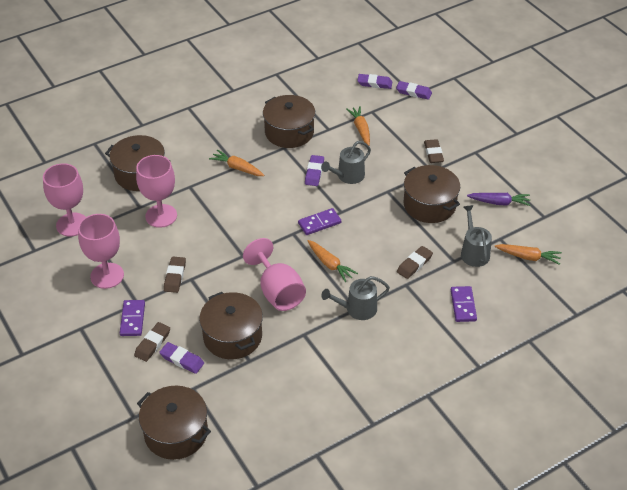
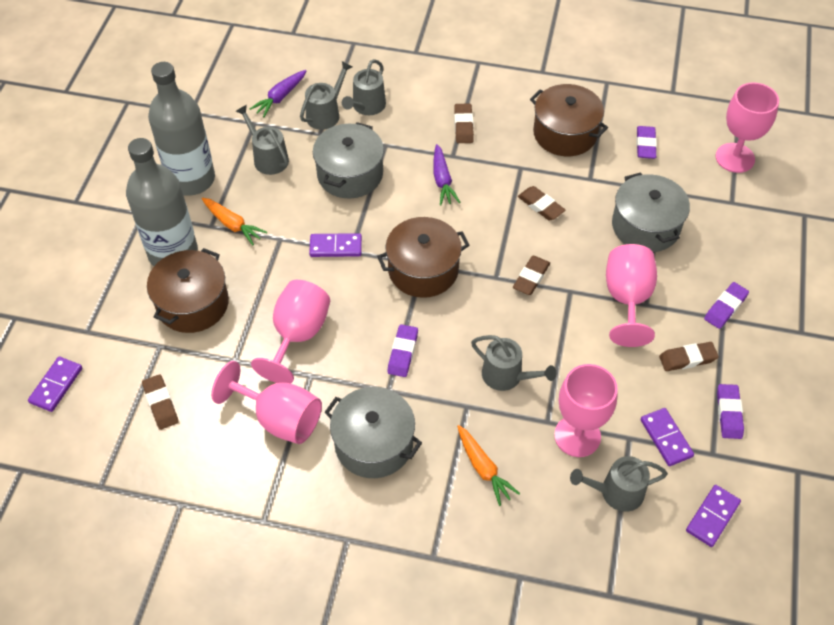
brown eraser: [134,322,170,362] [164,257,186,293] [397,246,433,279] [424,139,444,163] = 4 -> [142,374,179,430] [454,104,474,143] [513,256,550,295] [518,186,565,221] [659,342,719,371] = 5
brown pot: [105,135,165,191] [137,386,211,460] [199,292,263,359] [263,95,315,148] [404,165,460,223] = 5 -> [147,248,229,333] [377,217,469,298] [530,84,608,156] = 3
grey bottle: none = 0 -> [126,138,198,266] [148,62,215,196] = 2
grey pot: none = 0 -> [313,122,384,198] [324,387,422,478] [612,172,690,252] = 3
grey watering can: [321,141,371,184] [321,276,390,320] [461,205,492,267] = 3 -> [236,105,289,175] [300,61,352,130] [342,59,386,115] [471,335,556,391] [570,456,668,512] = 5
orange carrot: [209,150,265,176] [308,240,358,282] [346,106,370,145] [495,244,562,265] = 4 -> [202,198,267,245] [457,425,520,506] = 2
pink goblet: [43,163,86,236] [78,214,124,289] [136,155,177,228] [243,238,306,311] = 4 -> [211,361,322,444] [251,280,330,384] [554,364,618,457] [606,244,657,347] [716,82,779,173] = 5
purple carrot: [467,193,531,206] = 1 -> [249,70,306,117] [433,144,460,206] = 2
purple domino: [120,300,145,336] [298,208,341,235] [451,286,477,322] = 3 -> [28,357,82,412] [309,233,362,257] [641,408,694,466] [686,485,741,547] = 4

